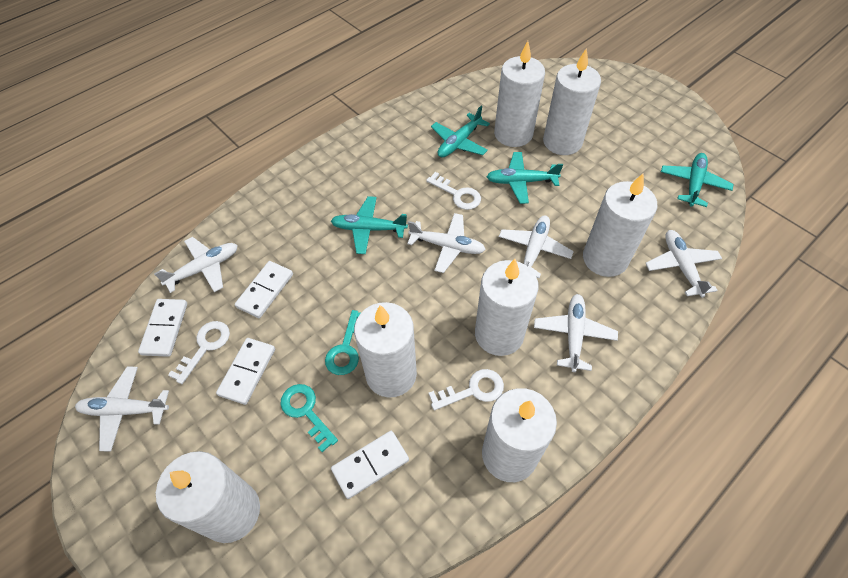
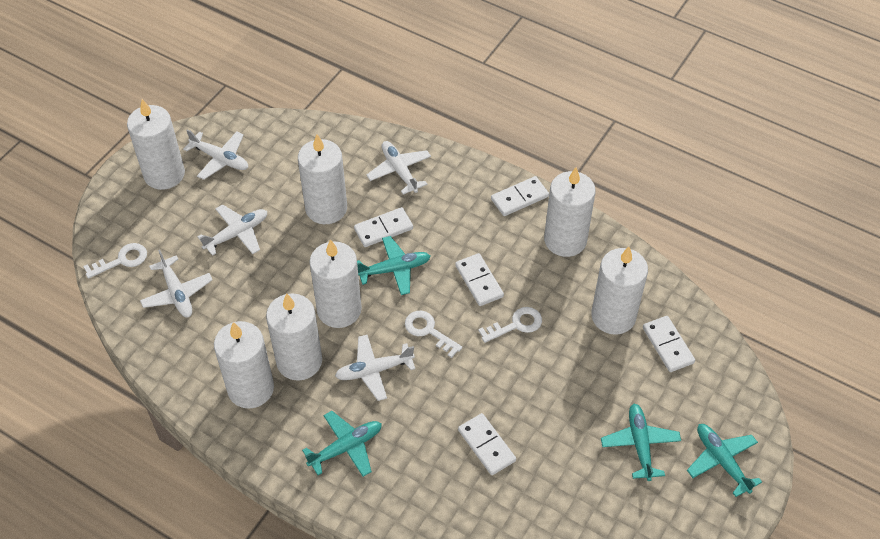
turquoise key: [280,384,338,452] [325,310,360,375] = 2 -> none = 0
white domino: [138,299,187,357] [216,338,275,405] [235,261,293,318] [331,431,409,499] = 4 -> [354,207,413,247] [455,253,504,306] [458,413,516,475] [491,176,549,216] [643,316,695,372] = 5
white plane: [75,367,169,451] [154,237,238,293] [407,213,486,273] [499,215,574,278] [534,294,618,372] [645,230,722,298] = 6 -> [140,250,213,317] [183,129,248,180] [198,204,267,256] [335,335,415,401] [367,141,431,194] = 5

